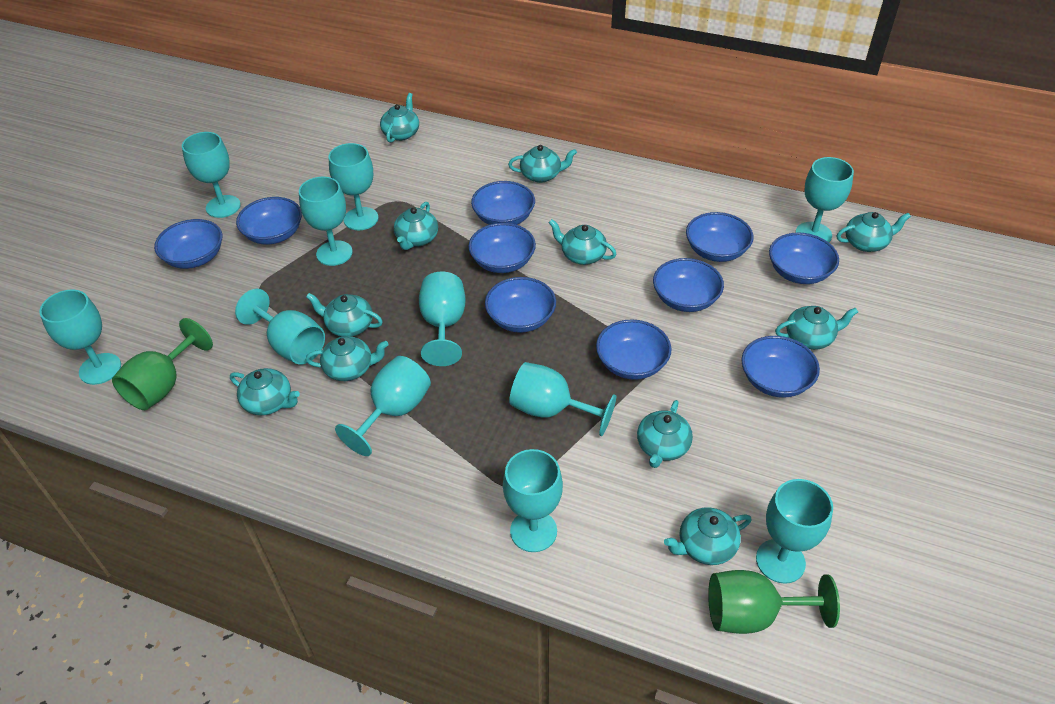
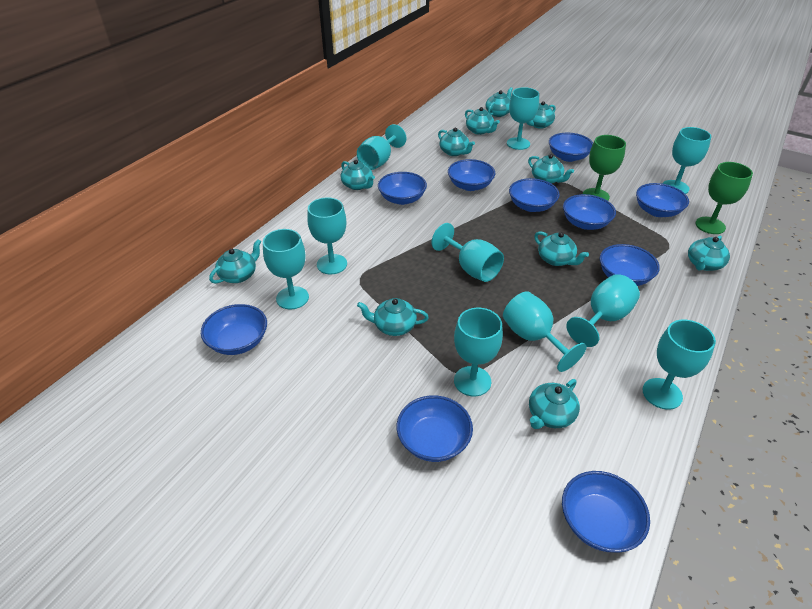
turquoise goblet: [39,290,121,385] [182,132,241,218] [235,289,325,365] [299,176,353,266] [329,143,378,230] [335,356,431,456] [419,271,465,366] [503,449,563,552] [509,362,616,436] [756,479,833,584] [796,157,854,242] = 11 -> [263,229,309,309] [307,197,347,274] [357,124,406,170] [432,223,504,282] [454,308,503,396] [503,291,587,372] [507,87,539,150] [566,274,640,347] [643,320,716,410] [663,127,711,194] = 10

